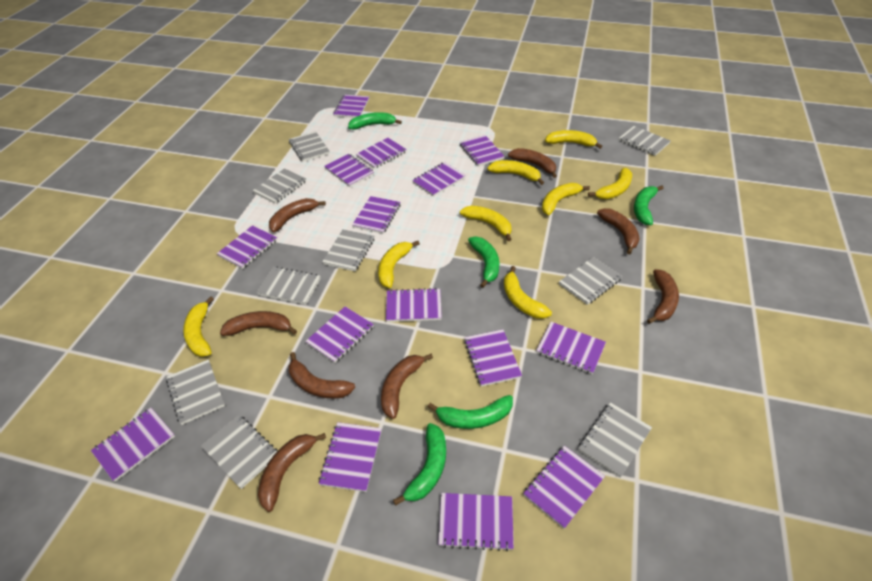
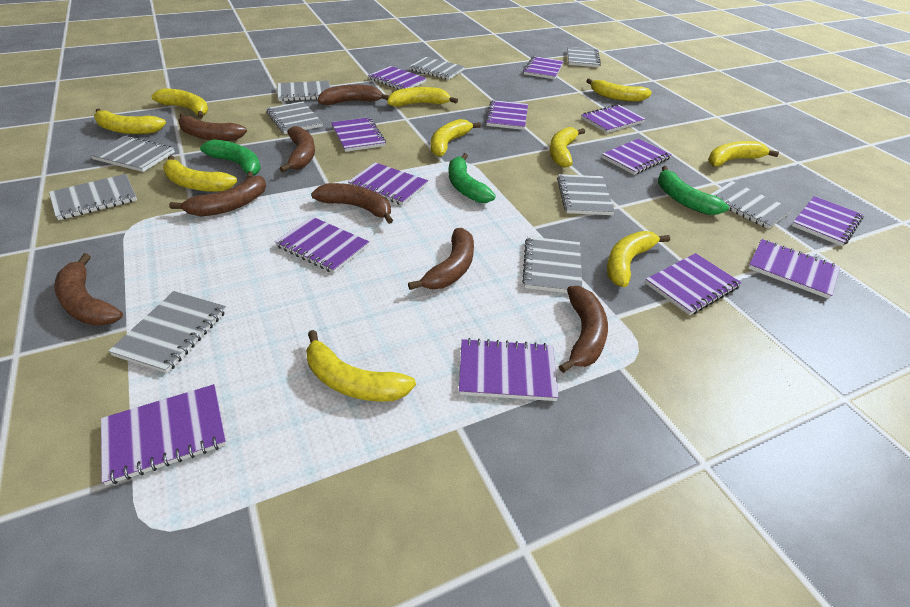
green banana: [348,112,402,130] [393,423,446,505] [428,395,513,429] [468,237,499,288] [634,186,664,225] = 5 -> [200,139,261,179] [449,153,496,203] [658,166,729,215] = 3
grey notebook: [166,359,225,425] [201,415,277,489] [252,168,306,204] [257,267,321,305] [289,131,330,162] [322,229,374,271] [559,257,622,305] [578,402,652,478] [619,126,671,156] = 9 -> [49,174,137,220] [90,136,175,172] [108,291,226,373] [266,101,323,134] [278,81,330,102] [409,57,465,80] [522,236,582,293] [557,174,615,215] [567,47,601,67] [710,181,793,229] = 10
purple notebook: [91,408,175,482] [217,225,277,269] [305,306,374,363] [319,422,382,492] [324,154,374,187] [333,94,369,118] [352,196,401,234] [356,138,407,169] [386,288,442,322] [412,162,466,197] [438,493,514,551] [460,135,505,166] [464,329,522,387] [523,446,605,529] [536,322,606,374] = 15 -> [101,384,226,485] [275,216,369,273] [331,117,386,152] [348,162,428,205] [368,66,427,90] [459,338,559,401] [485,100,528,130] [523,56,564,79] [581,104,645,133] [602,138,672,175] [645,253,742,315] [748,239,840,299] [792,196,864,246] = 13
yellow banana: [183,296,214,357] [378,241,420,288] [460,206,512,241] [487,160,544,185] [504,266,552,319] [542,183,590,215] [545,130,602,149] [588,168,632,199] = 8 -> [94,109,166,134] [151,88,208,119] [163,155,237,192] [306,330,416,402] [387,87,458,106] [431,119,481,157] [549,127,585,167] [586,78,652,102] [607,231,670,287] [708,141,779,167] = 10

